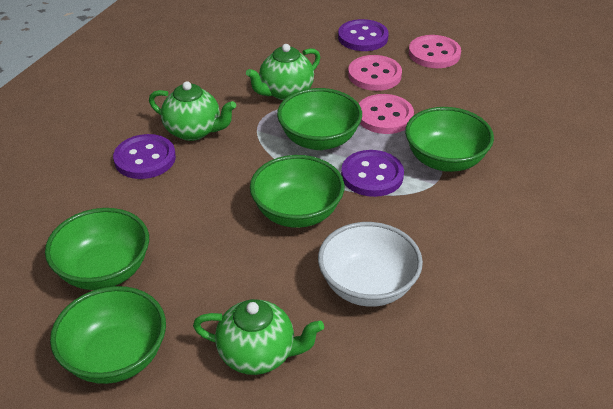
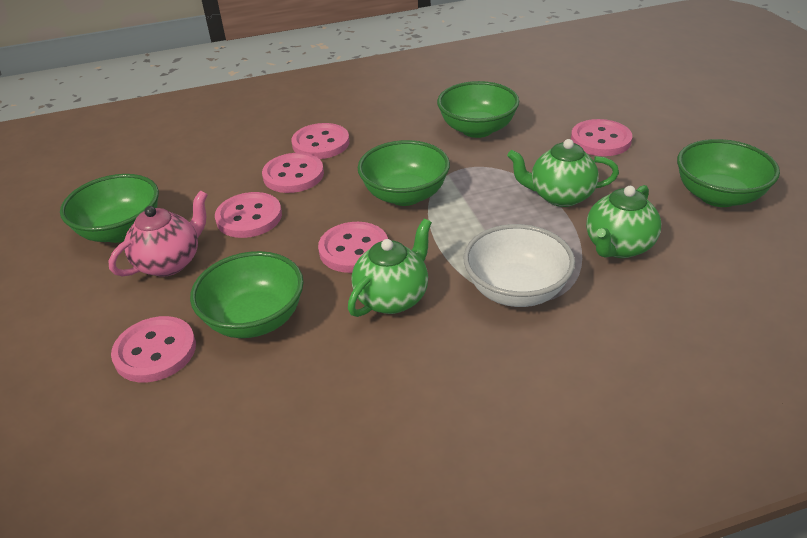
pink button: [348,55,402,91] [359,94,414,134] [409,35,461,68] = 3 -> [111,316,196,382] [215,192,282,238] [262,153,324,193] [291,123,349,159] [318,222,388,273] [571,119,632,156] = 6
pink teapot: none = 0 -> [108,190,208,277] = 1
purple button: [113,134,176,179] [338,19,389,51] [341,150,404,197] = 3 -> none = 0

